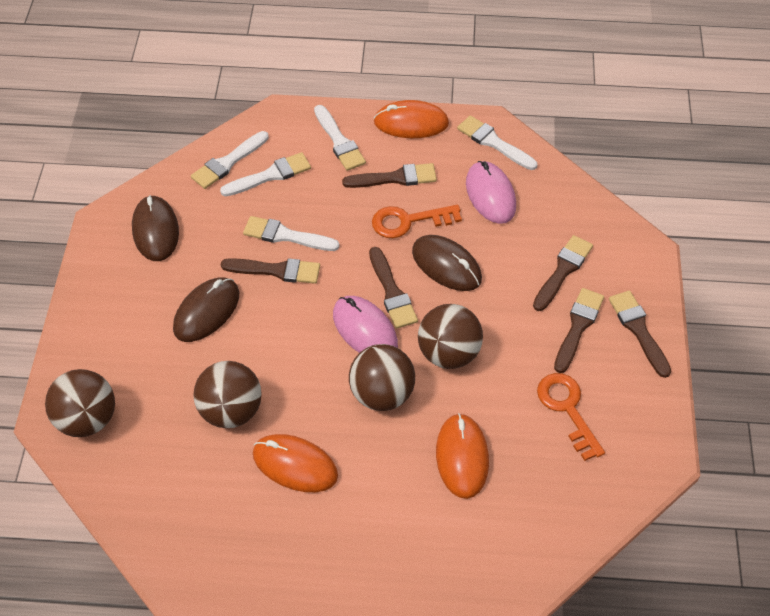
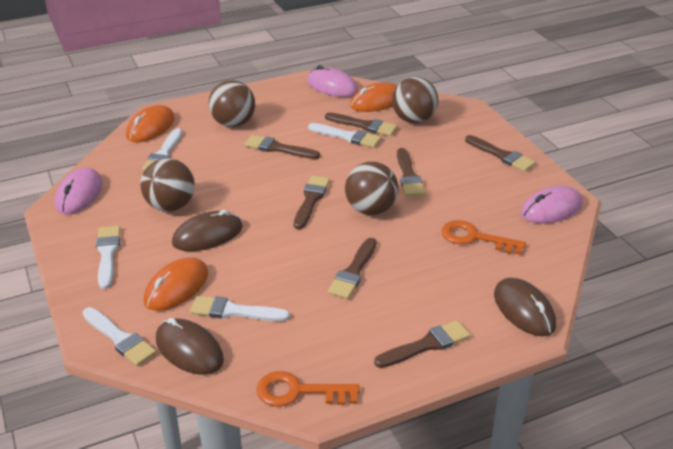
brown brush: [221,258,320,284] [342,163,437,188] [369,247,418,329] [533,235,593,311] [554,288,604,373] [609,291,671,378] = 6 -> [244,135,320,159] [294,175,330,229] [325,112,397,136] [328,238,377,299] [374,320,470,368] [397,148,425,196] [465,135,536,172] = 7
pink mouse: [333,296,398,353] [466,161,516,224] = 2 -> [55,168,103,214] [307,65,358,97] [521,186,583,224] = 3

